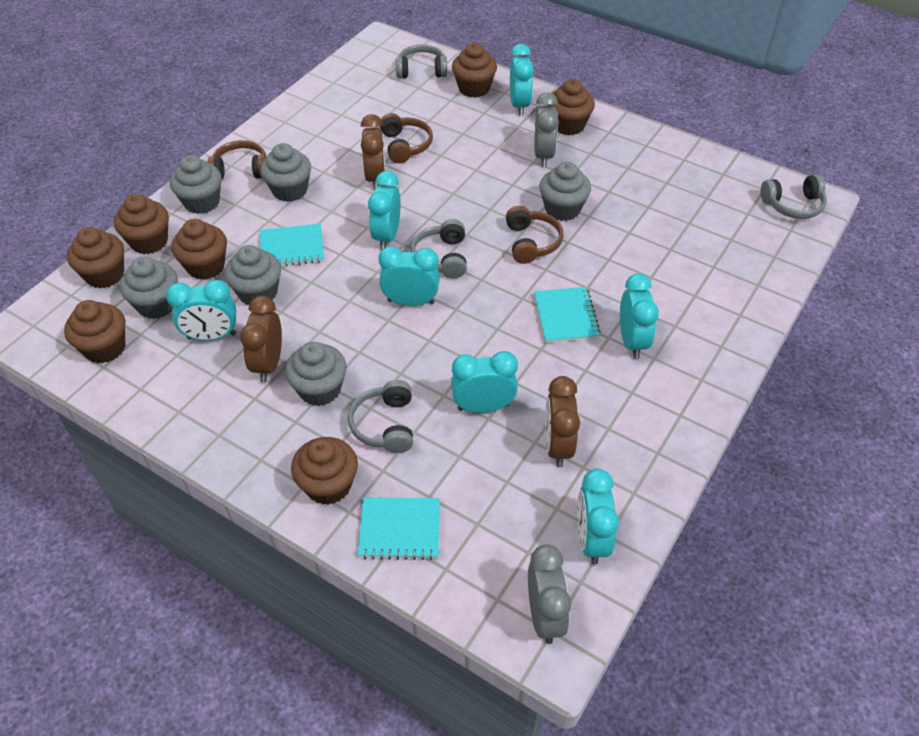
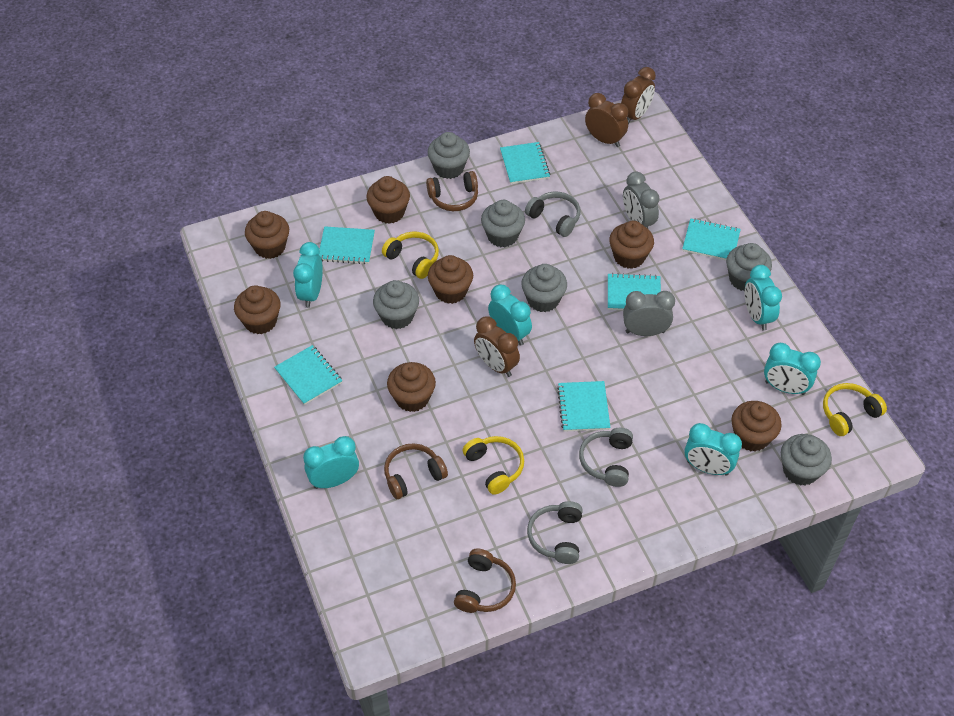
grey headphones: [348,380,413,453] [396,44,447,78] [410,219,467,278] [761,175,827,219] = 4 -> [525,192,580,237] [527,501,583,564] [579,428,633,487] = 3
turquoise clock: [166,280,236,341] [368,171,401,250] [378,246,440,306] [451,351,518,413] [510,44,534,115] [577,469,619,565] [620,274,659,359] = 7 -> [293,242,323,308] [303,436,359,489] [488,284,532,346] [684,423,742,475] [745,265,782,331] [764,343,821,395] = 6
turquoise notebook: [260,224,324,266] [358,497,440,560] [534,287,601,343] = 3 -> [274,345,343,405] [318,226,375,264] [500,142,550,184] [557,381,611,432] [608,273,661,310] [682,218,741,260] = 6
yellow headphones: none = 0 -> [382,232,439,279] [463,436,524,495] [823,383,887,436] = 3

